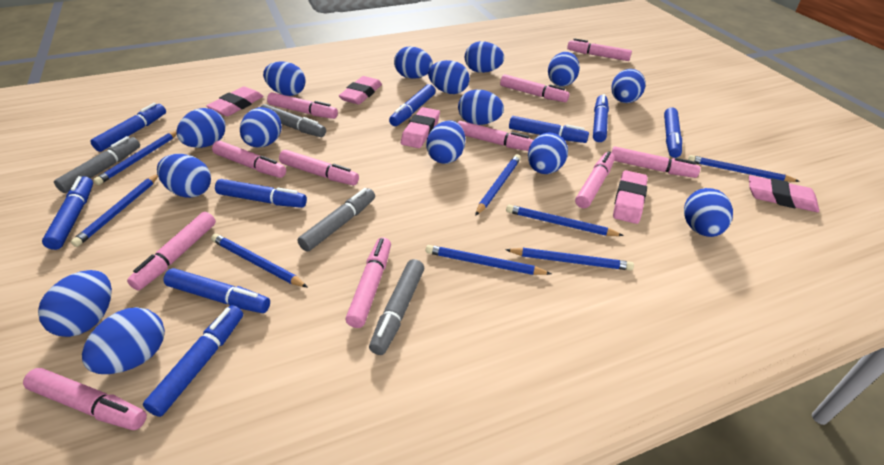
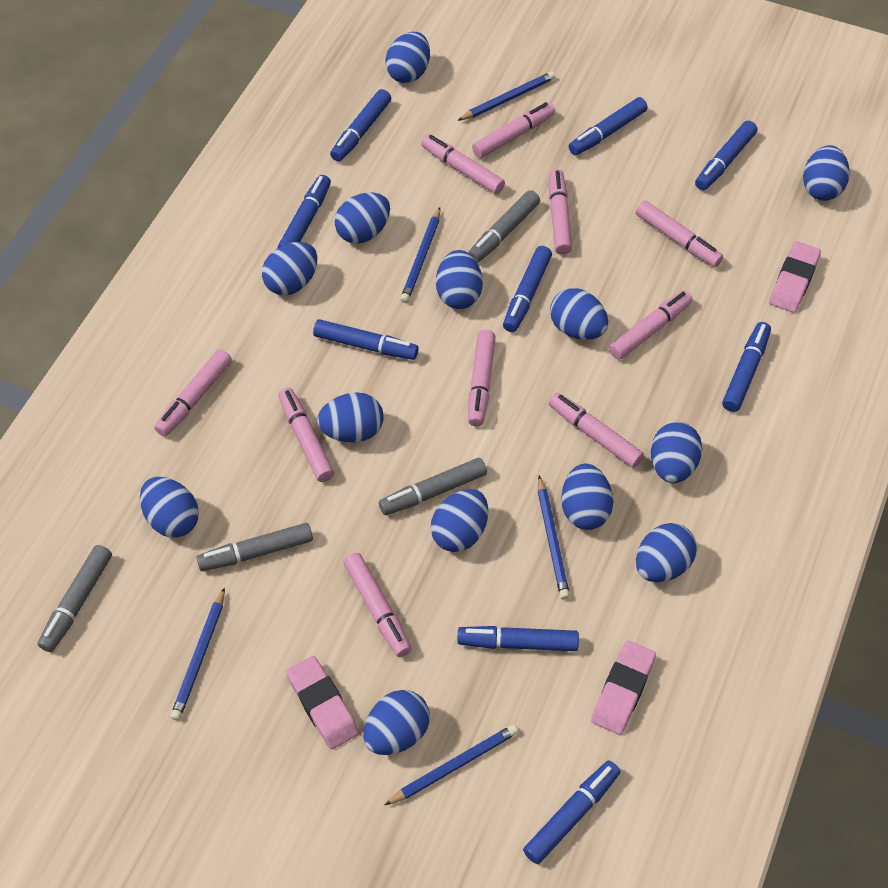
blue egg: [38,270,112,337] [82,307,165,374] [157,154,211,198] [176,108,225,148] [240,107,282,147] [263,61,306,96] [394,46,433,79] [426,120,465,164] [428,60,470,94] [458,89,504,125] [465,41,504,73] [528,132,568,174] [548,52,580,86] [611,69,646,103] [684,188,733,237] = 15 -> [140,477,199,537] [262,242,317,295] [317,392,384,442] [335,193,390,244] [363,690,430,755] [385,32,430,83] [431,489,488,552] [436,250,483,309] [550,288,608,340] [561,463,613,530] [636,523,697,582] [651,422,702,483] [803,145,850,201] = 13
blue pencil: [71,174,158,247] [93,130,177,185] [211,234,308,288] [426,245,551,275] [475,154,521,216] [505,248,634,271] [506,205,624,236] [688,155,800,182] = 8 -> [170,587,225,721] [385,724,518,805] [400,207,440,303] [457,71,555,121] [538,476,570,600] = 5
pink eraser: [206,86,264,116] [339,76,382,104] [401,107,440,148] [613,170,648,224] [749,175,819,213] = 5 -> [286,656,359,749] [591,641,656,735] [769,242,821,313] = 3
pink marker: [23,368,147,430] [127,212,216,290] [212,141,286,178] [267,92,338,119] [279,150,359,185] [345,237,391,328] [458,121,533,151] [500,74,569,102] [567,38,632,61] [575,151,615,208] [612,147,700,178] = 11 -> [154,349,232,436] [278,388,334,482] [343,553,411,657] [421,134,505,194] [468,330,496,426] [472,102,555,158] [549,169,572,255] [549,393,644,468] [609,290,693,360] [636,201,723,267] = 10

